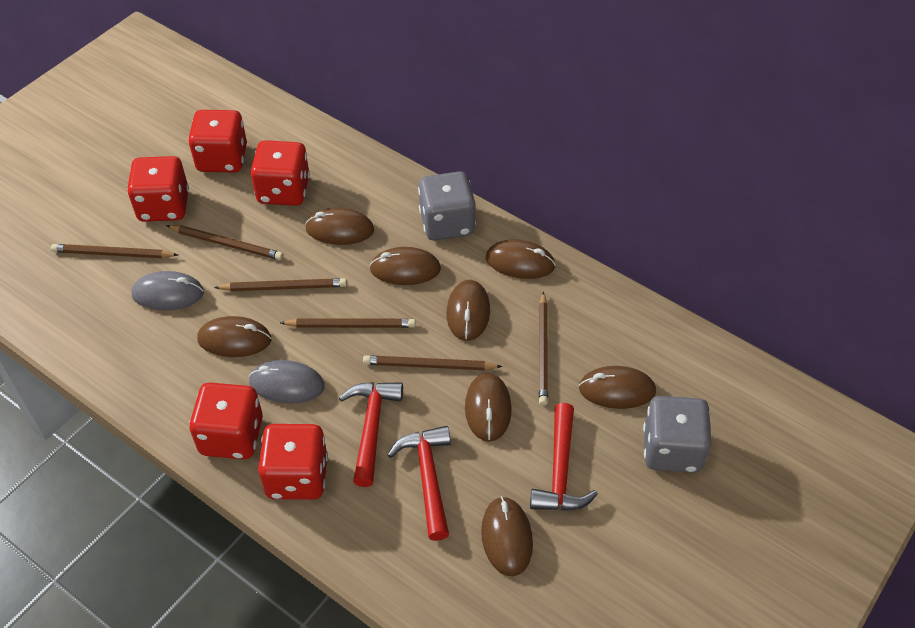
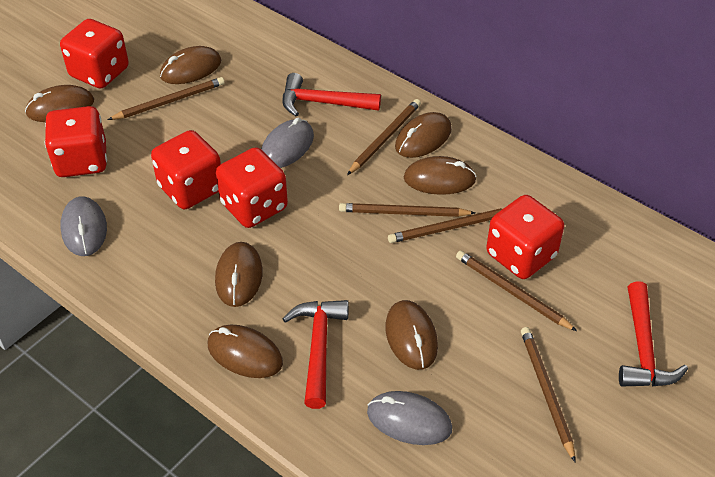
brown mouse: [197,316,271,357] [305,208,374,245] [369,247,441,285] [446,280,490,341] [465,373,512,442] [481,496,533,576] [486,239,556,279] [579,366,656,409] = 8 -> [25,85,94,122] [160,46,221,84] [208,325,283,378] [215,242,263,307] [385,300,438,370] [395,112,452,158] [404,156,477,195] = 7
grey dice: [418,171,476,241] [643,396,711,473] = 2 -> none = 0
grey mouse: [131,271,204,310] [249,360,325,404] = 2 -> [60,196,107,256] [261,117,314,168] [367,391,452,445] = 3

